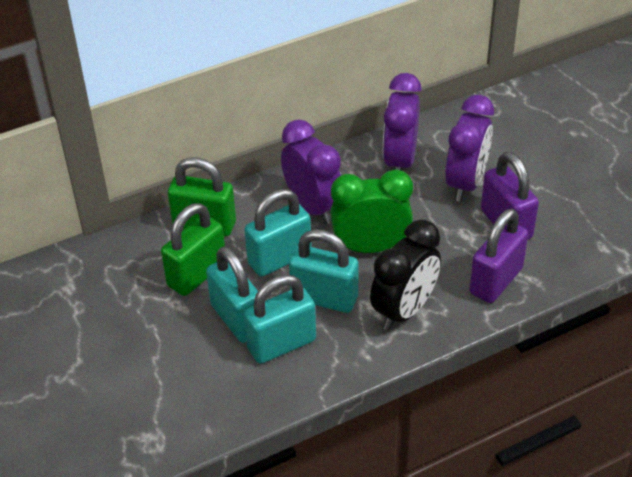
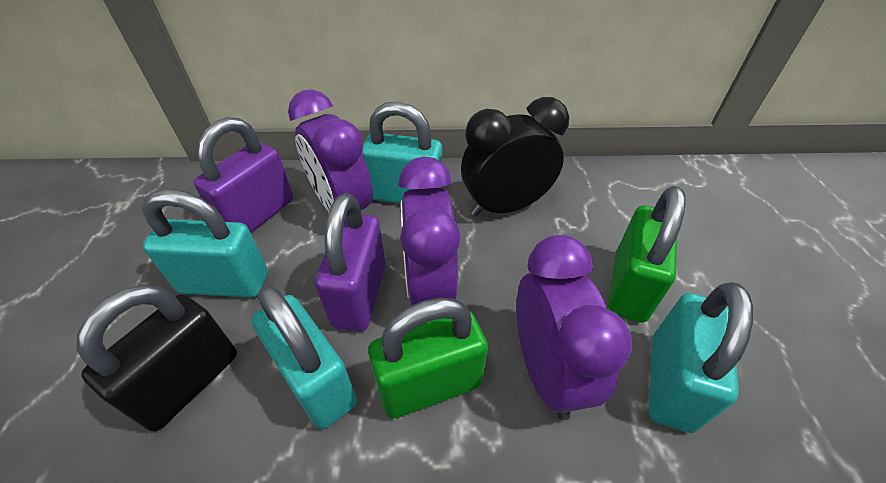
black padlock: none = 0 -> [76,285,237,431] = 1
green clock: [330,169,413,253] = 1 -> none = 0

